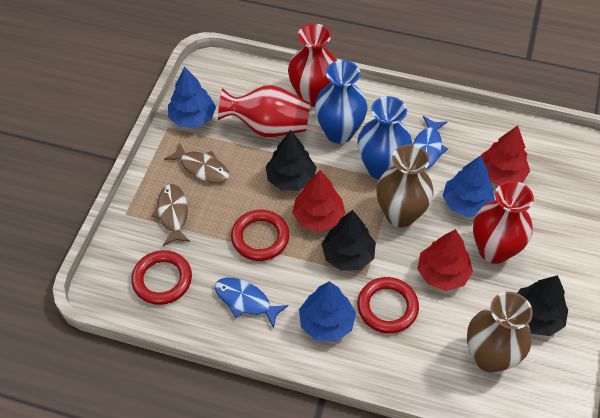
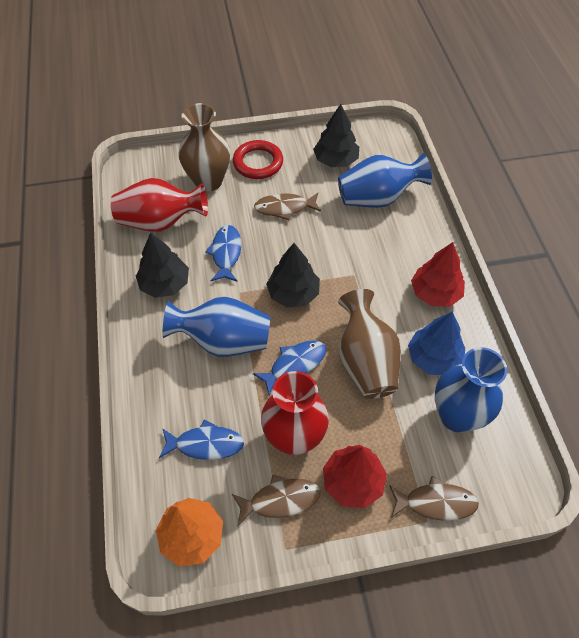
blue fish: [215,278,288,328] [413,116,448,169] = 2 -> [159,419,244,460] [205,225,241,281] [253,340,326,395] = 3
blue tree: [168,67,216,128] [299,281,356,342] [443,156,495,217] = 3 -> [408,311,465,375] = 1
blue vase: [314,60,367,144] [357,96,412,179] = 2 -> [163,297,270,357] [338,153,432,208] [435,347,507,433] = 3
brown fish: [152,184,190,246] [164,142,229,183] = 2 -> [232,474,321,526] [254,193,322,220] [389,476,479,521] = 3
orange tree: none = 0 -> [156,498,223,567] = 1
red ring: [131,250,192,305] [231,210,289,261] [357,277,419,334] = 3 -> [233,140,283,179] = 1
red tree: [292,170,345,232] [417,229,473,291] [481,126,530,185] = 3 -> [323,445,387,508] [411,242,465,306] = 2
red vase: [218,85,310,137] [288,24,337,107] [473,181,534,264] = 3 -> [111,178,208,232] [261,371,329,455] = 2

